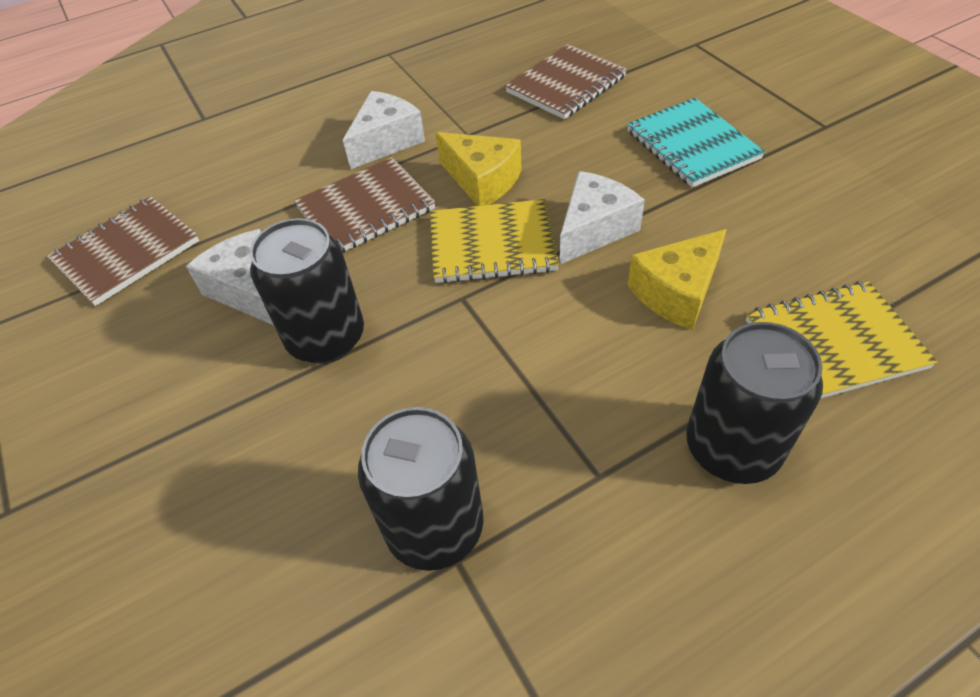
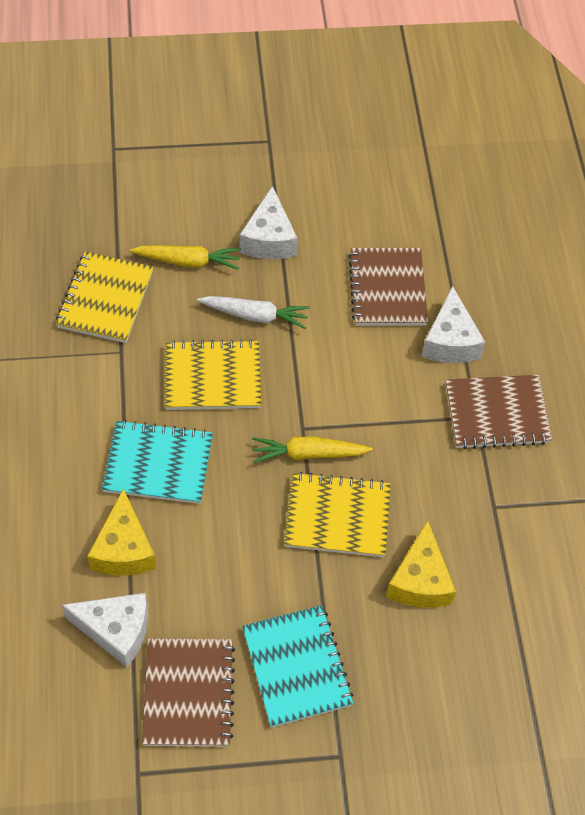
black can: [250,218,364,364] [358,407,484,571] [686,322,823,484] = 3 -> none = 0
turquoise notebook: [627,98,765,187] = 1 -> [102,420,213,504] [242,605,354,728] = 2
white carrot: none = 0 -> [197,296,310,329] = 1
yellow carrot: none = 0 -> [130,245,241,270] [252,436,373,463] = 2
yellow notebook: [430,199,559,284] [746,281,937,399] = 2 -> [56,252,153,343] [164,339,261,410] [284,472,391,557] = 3

